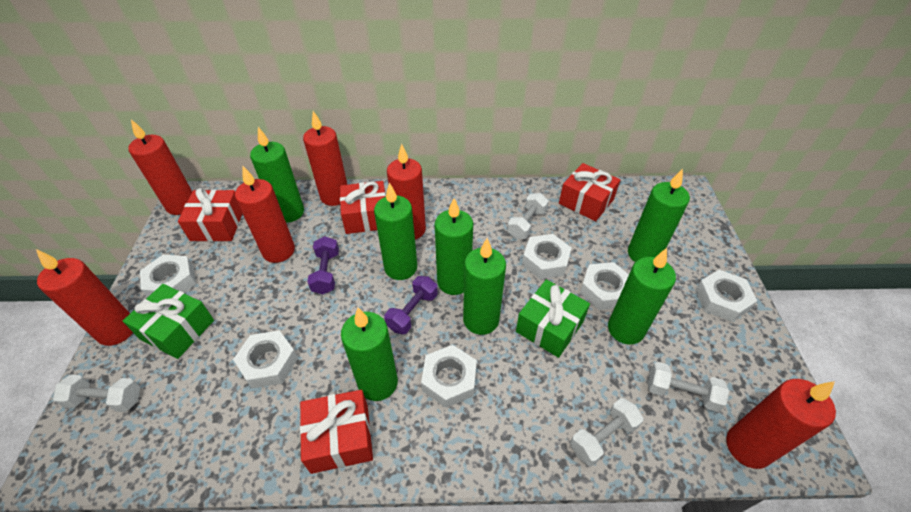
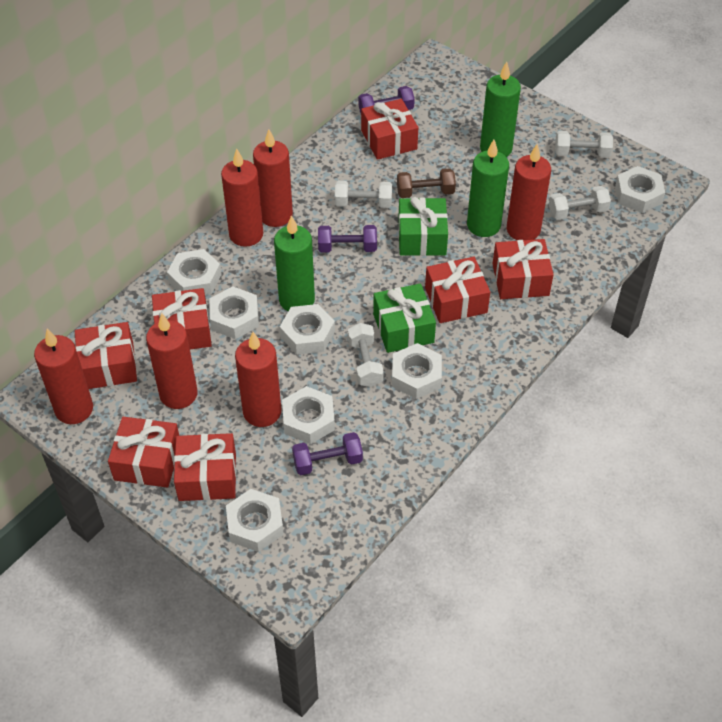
brown dumbbell: none = 0 -> [397,168,456,198] = 1
green candle: [250,127,304,223] [341,308,398,401] [374,182,417,280] [435,198,473,295] [463,238,506,335] [608,248,676,344] [628,169,690,262] = 7 -> [274,215,315,311] [467,140,509,237] [480,62,521,157] = 3
purple dumbbell: [307,236,339,294] [384,276,438,334] = 2 -> [292,432,363,475] [318,225,377,253] [358,86,415,113] = 3
red gift: [178,188,243,242] [300,390,373,474] [340,181,386,234] [559,163,620,221] = 4 -> [75,322,137,389] [108,417,179,488] [152,288,212,350] [174,433,236,501] [361,99,418,160] [425,257,490,323] [493,239,554,299] = 7
white nut: [140,255,196,298] [233,330,298,389] [421,345,477,408] [522,234,571,279] [580,262,629,310] [695,270,757,322] = 6 -> [167,249,222,295] [210,286,259,339] [226,489,284,552] [280,304,335,355] [282,386,335,444] [392,343,442,399] [615,166,665,213] = 7

